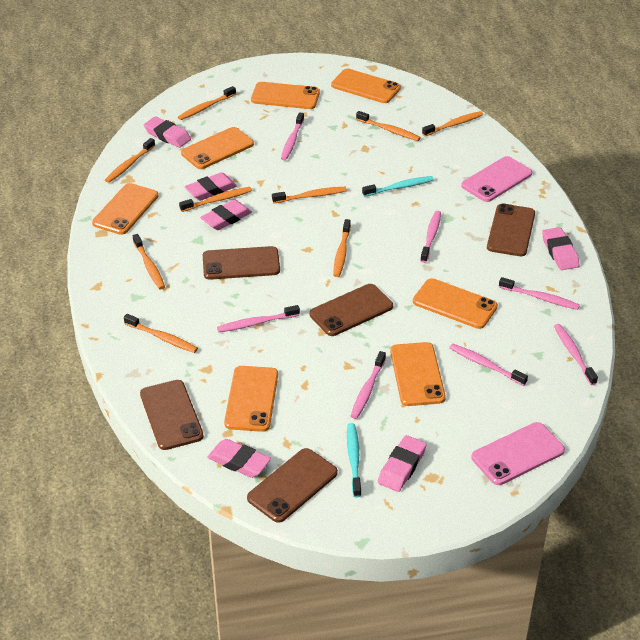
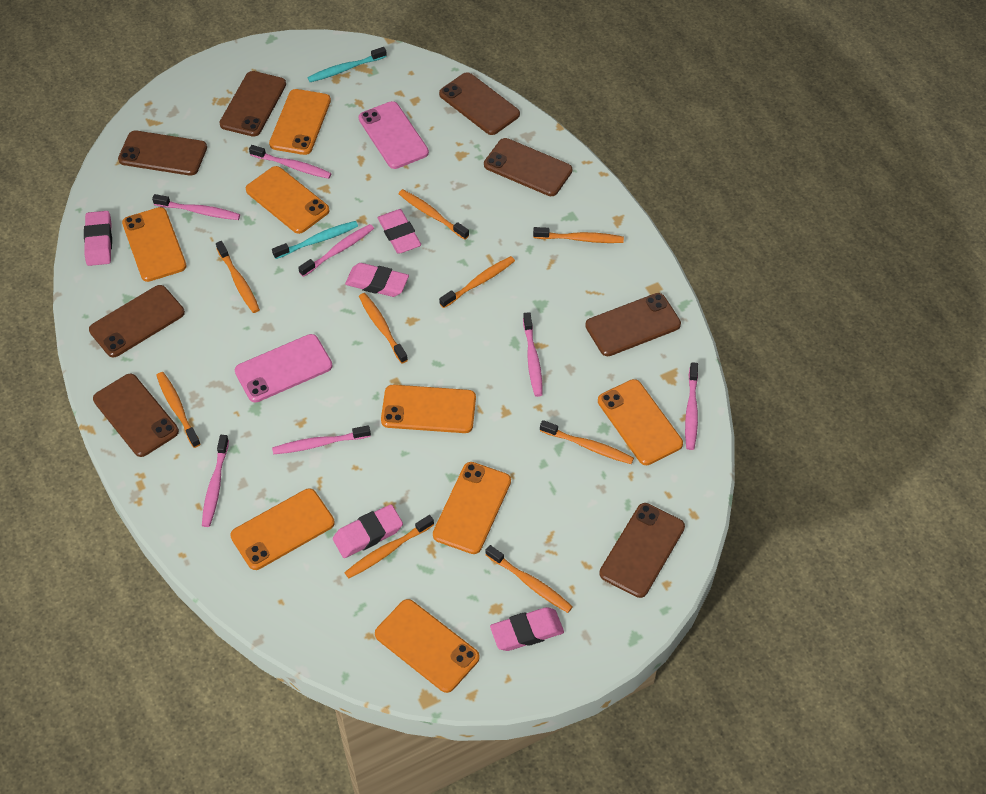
brown phone: [140,380,204,450] [203,246,280,280] [247,448,338,523] [310,284,393,336] [487,203,535,256] = 5 -> [89,285,185,357] [93,374,179,457] [118,131,207,176] [219,71,286,137] [439,72,520,135] [484,138,572,196] [585,293,681,356] [599,503,685,598] = 8
orange phone: [92,183,158,235] [181,127,254,169] [224,366,278,432] [251,82,320,109] [331,69,401,103] [390,342,446,406] [413,278,498,329] = 7 -> [122,207,187,282] [230,489,335,570] [246,166,329,234] [269,89,331,155] [375,599,480,693] [381,385,476,433] [433,462,511,554] [598,379,683,465] = 8
pink eraser: [144,116,191,148] [185,172,237,201] [200,199,252,230] [207,439,271,478] [378,435,427,492] [542,227,580,270] = 6 -> [84,211,112,266] [333,504,403,558] [345,263,409,297] [378,209,421,254] [490,607,564,651] = 5

